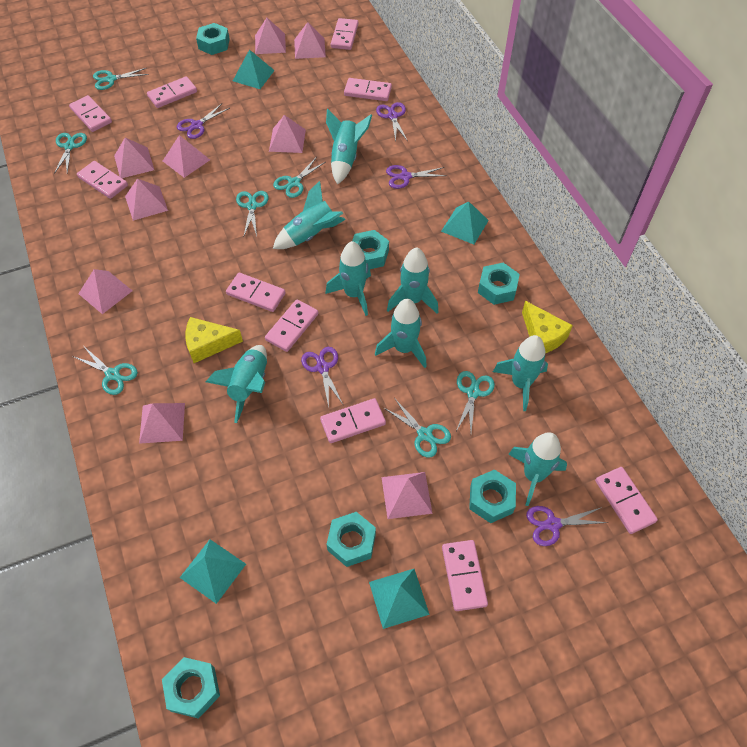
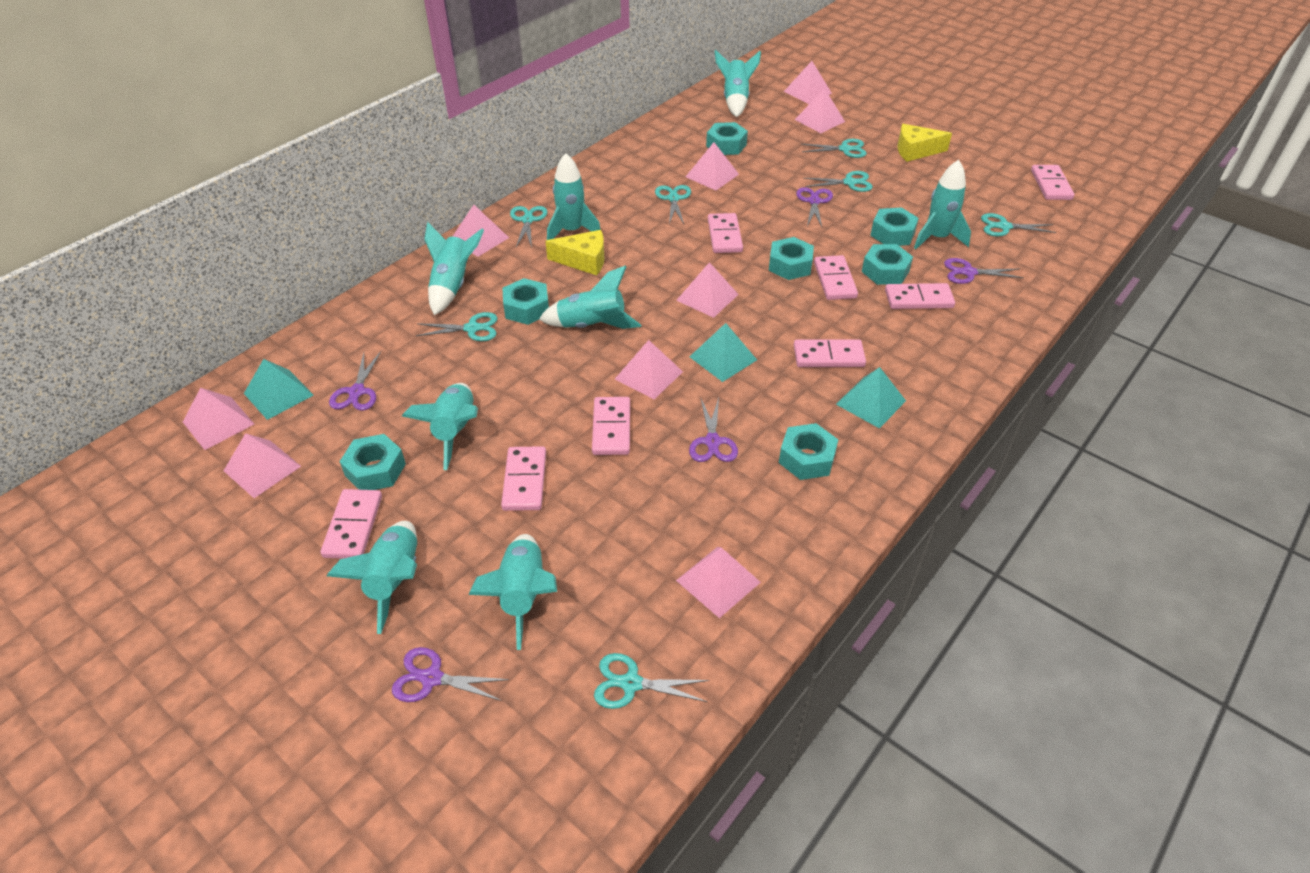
pink domino: [69,95,112,132] [77,161,128,199] [147,76,197,108] [226,273,286,312] [265,299,319,352] [320,398,386,443] [331,18,358,50] [344,78,392,101] [442,540,488,611] [595,467,658,534] = 10 -> [321,489,382,559] [501,446,546,511] [592,397,630,455] [708,213,743,253] [794,340,866,367] [814,255,858,300] [885,283,955,309] [1031,165,1074,200] = 8
turquoise nut: [162,657,220,719] [196,23,230,55] [326,512,376,567] [352,230,389,269] [469,470,516,523] [478,263,520,305] = 6 -> [339,434,406,490] [503,278,549,325] [706,122,748,155] [769,237,814,280] [779,423,838,480] [862,244,913,285] [870,207,919,246] = 7
turquoise pyramid: [180,539,246,604] [233,49,275,89] [369,569,430,629] [441,201,489,244] = 4 -> [244,359,313,420] [689,323,757,382] [836,367,906,429] = 3

